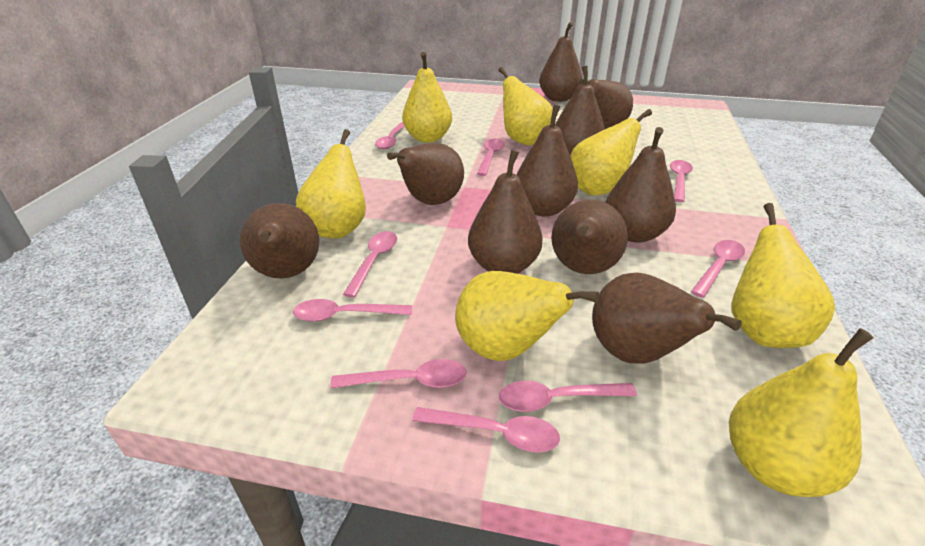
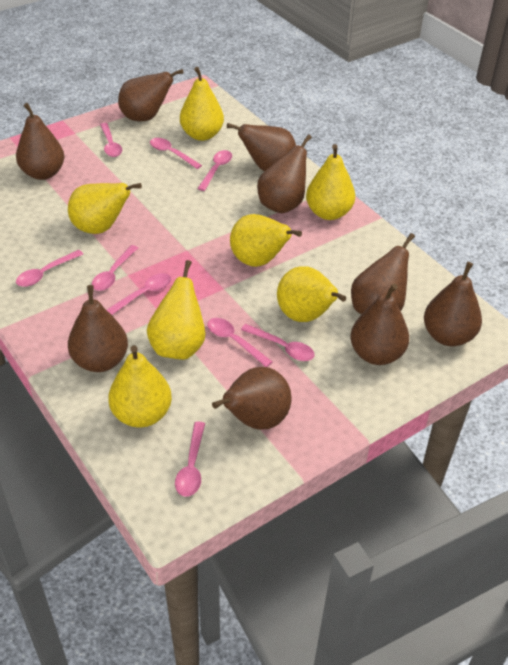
brown pear: [240,203,319,278] [387,143,464,205] [468,150,543,274] [516,105,578,217] [539,22,582,102] [551,200,628,274] [555,65,605,155] [579,79,633,129] [592,273,742,364] [605,127,676,243] = 10 -> [16,103,64,180] [68,285,128,372] [118,69,184,121] [212,367,292,430] [227,123,296,171] [257,134,312,213] [350,284,409,365] [351,233,415,315] [424,262,482,346] = 9

